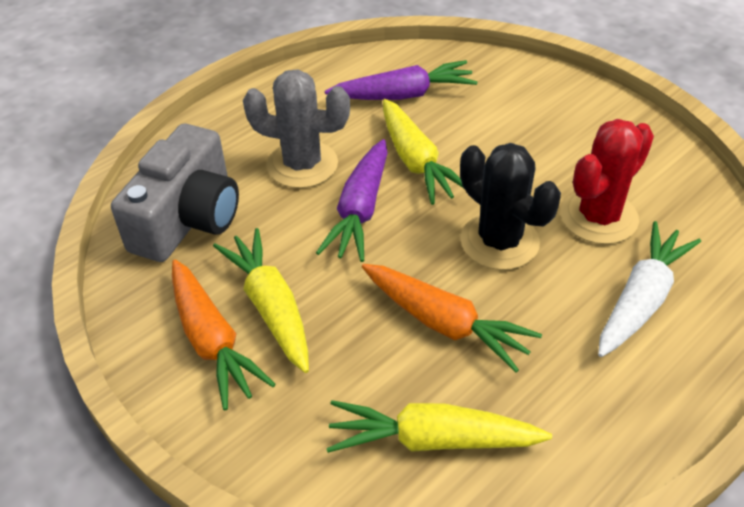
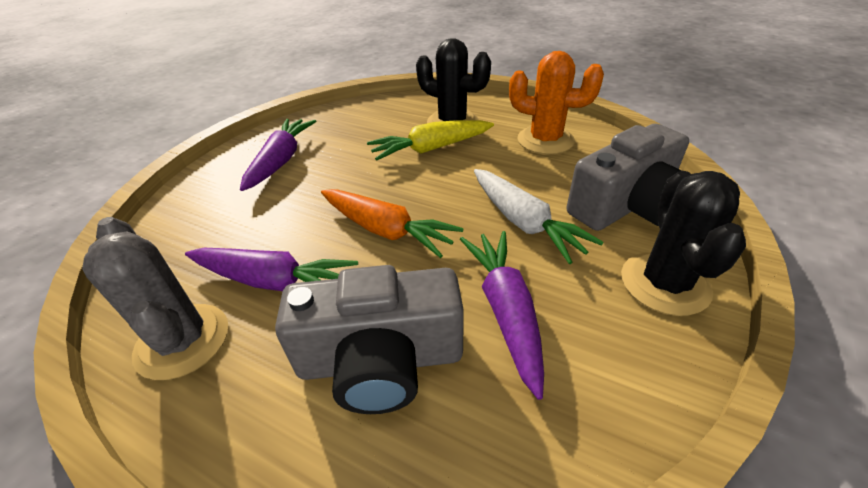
black cactus: [460,143,561,270] = 1 -> [416,38,491,123] [621,171,746,316] = 2
grey camera: [111,124,239,262] = 1 -> [275,265,464,414] [566,124,689,231] = 2
orange cactus: none = 0 -> [509,51,604,154] = 1
orange carrot: [172,259,276,411] [362,264,542,373] = 2 -> [321,189,464,258] = 1
purple carrot: [316,139,388,262] [325,60,477,100] = 2 -> [185,248,358,291] [240,119,316,191] [460,231,544,400] = 3
red cactus: [561,119,654,244] = 1 -> none = 0
yellow carrot: [213,228,309,373] [326,400,552,453] [383,99,463,205] = 3 -> [367,120,494,161] = 1

